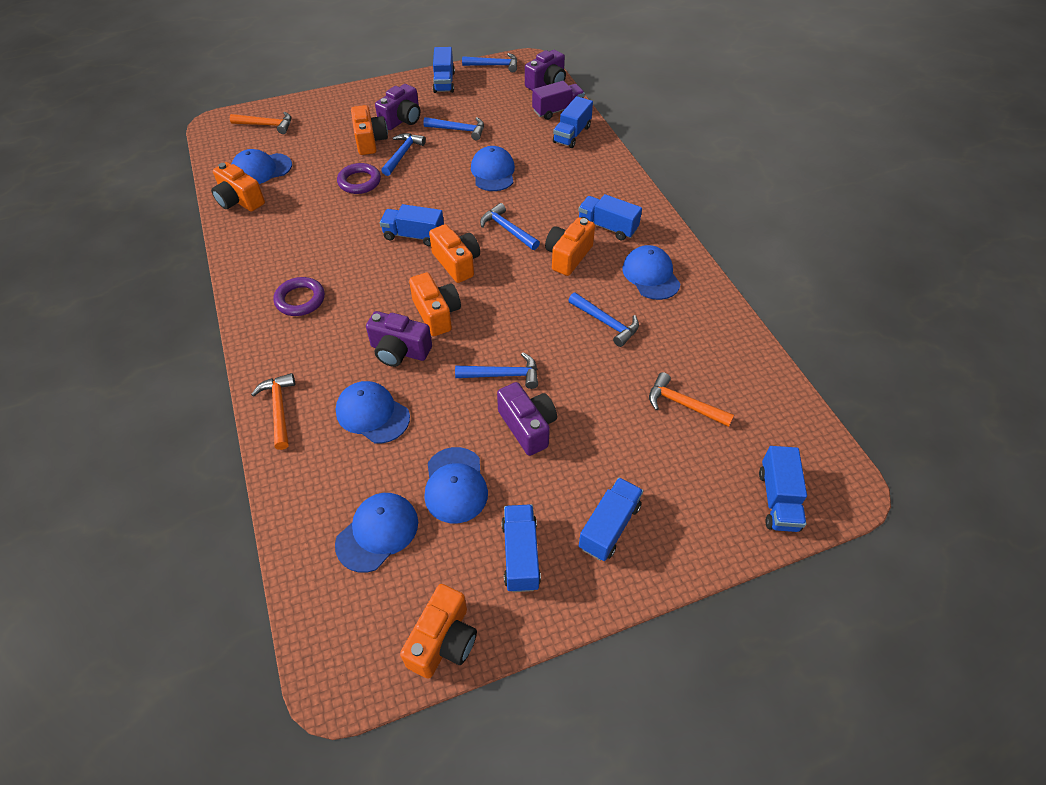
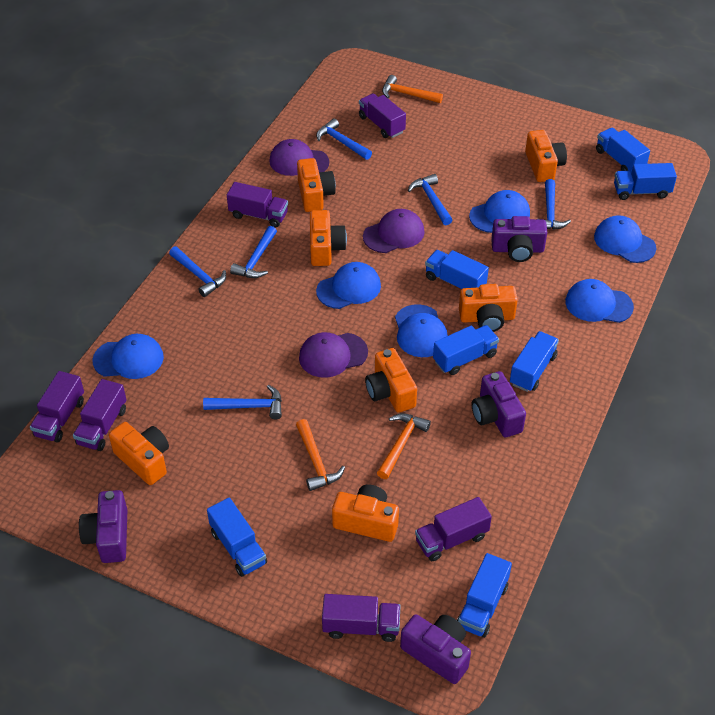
orange camera: [211,162,265,212] [351,105,388,155] [400,584,477,679] [409,272,461,336] [429,224,480,283] [545,218,595,276] = 6 -> [109,422,169,485] [297,158,336,212] [310,210,347,266] [332,484,399,542] [365,348,417,413] [459,284,518,332] [525,130,567,182] = 7
purple cap: none = 0 -> [269,139,329,176] [299,332,368,378] [363,209,424,253] = 3
purple ring: [274,277,325,316] [337,163,381,194] = 2 -> none = 0
purple truck: [532,81,585,120] = 1 -> [30,371,84,443] [73,379,127,451] [227,182,288,227] [322,594,401,642] [359,94,406,138] [415,497,492,561] = 6

